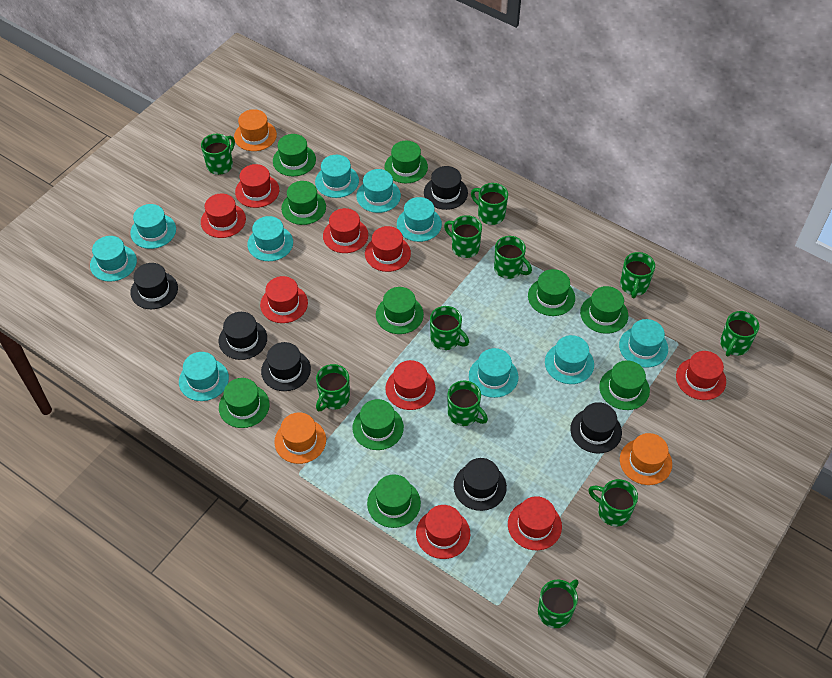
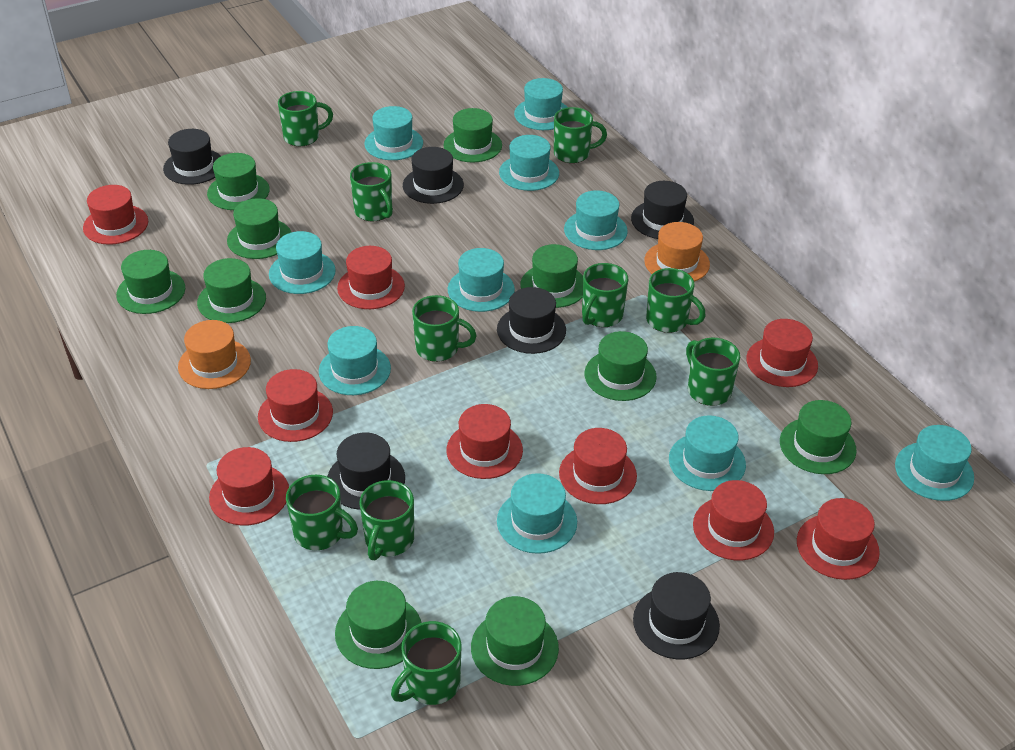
green mug: [201,134,235,175] [316,364,350,411] [430,306,469,350] [444,215,482,258] [448,381,488,426] [471,183,508,225] [494,236,532,279] [538,579,578,628] [588,479,638,526] [620,252,655,298] [720,311,759,356] = 11 -> [278,91,333,146] [286,475,358,550] [350,162,393,221] [359,480,414,560] [391,621,462,705] [412,295,477,362] [554,107,607,163] [582,263,628,327] [646,268,706,333] [686,338,740,406] = 10
orange hat: [234,109,277,151] [274,412,326,464] [620,433,672,485] = 3 -> [178,320,251,389] [644,222,710,282] = 2

